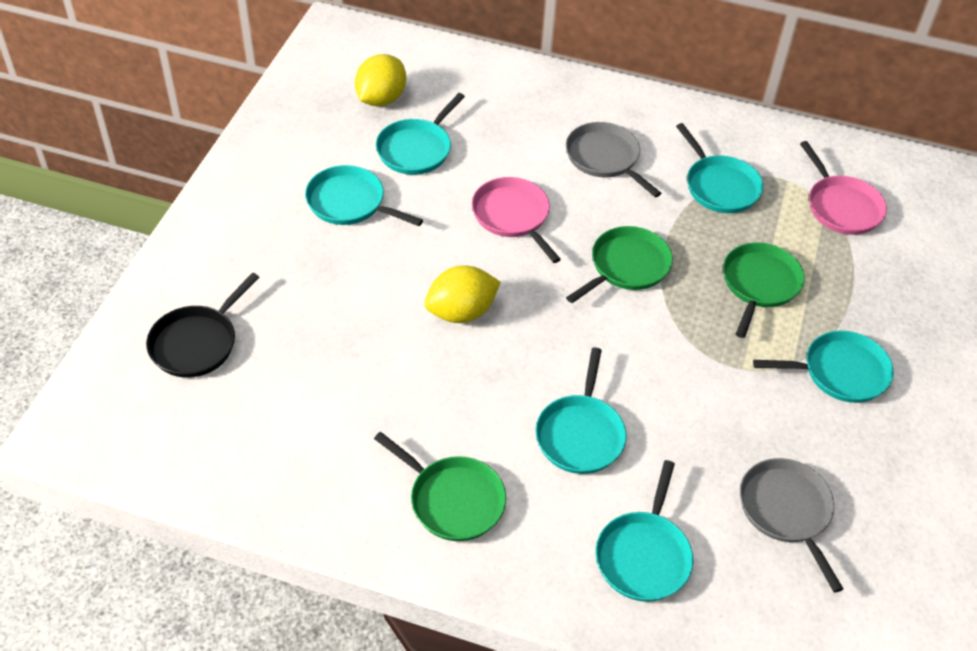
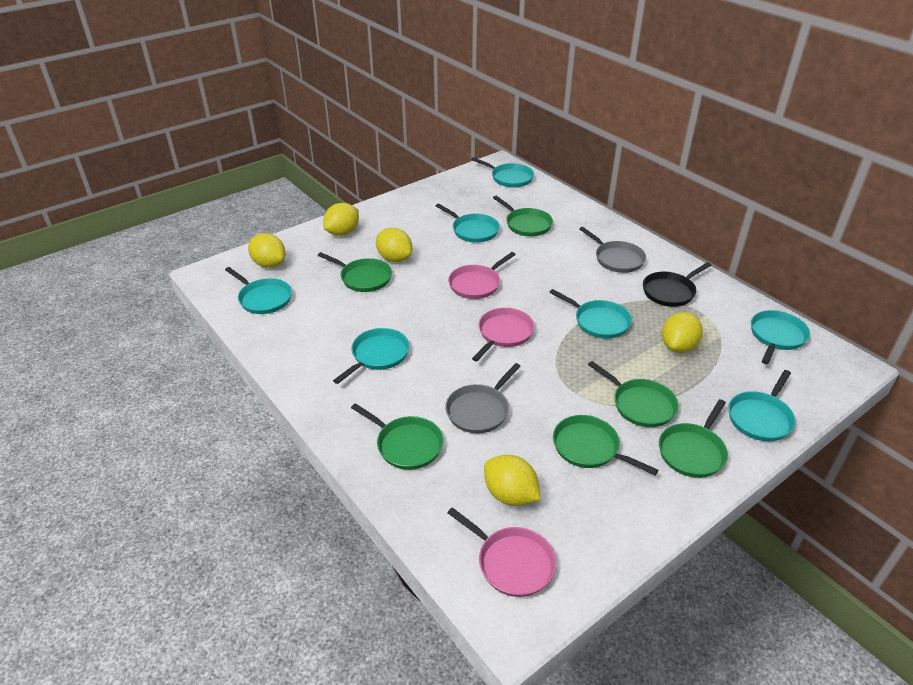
green pan: [374,432,506,541] [566,226,673,303] [723,242,805,338] = 3 -> [318,252,392,292] [351,403,443,470] [493,196,553,236] [553,415,658,475] [588,361,678,427] [659,399,728,478] = 6
pink pan: [472,177,561,263] [800,141,887,235] = 2 -> [448,252,516,299] [448,507,556,597] [472,308,535,362] = 3
turquoise pan: [305,165,423,226] [376,93,465,175] [535,347,626,474] [596,460,693,602] [676,123,763,213] [753,331,894,403] = 6 -> [225,267,292,314] [333,328,409,384] [436,203,500,243] [471,157,534,187] [549,289,632,339] [728,370,796,441] [751,310,810,364] = 7
yellow lemon: [355,54,406,106] [424,265,501,323] = 2 -> [248,233,286,268] [323,203,359,236] [376,228,412,262] [484,455,540,506] [662,312,703,353] = 5

